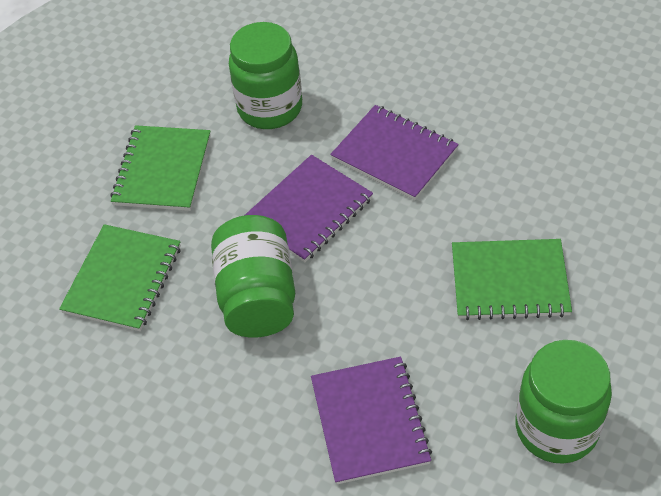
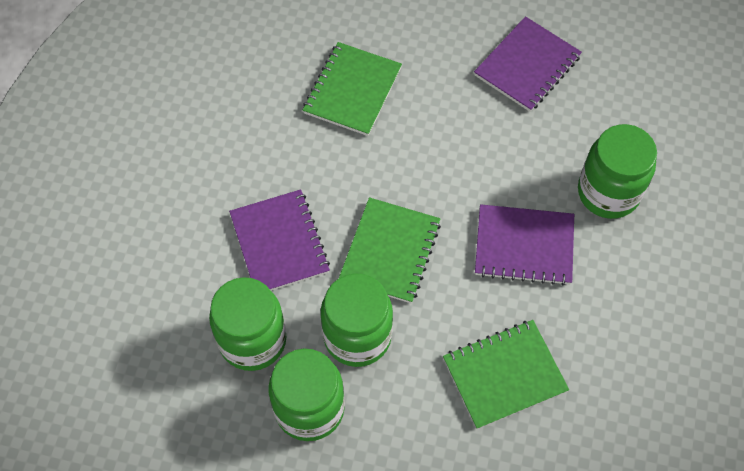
green jar: [211,215,295,338] [229,22,302,129] [516,340,612,464] = 3 -> [209,277,287,371] [268,348,345,441] [321,273,393,367] [578,124,657,219] = 4

